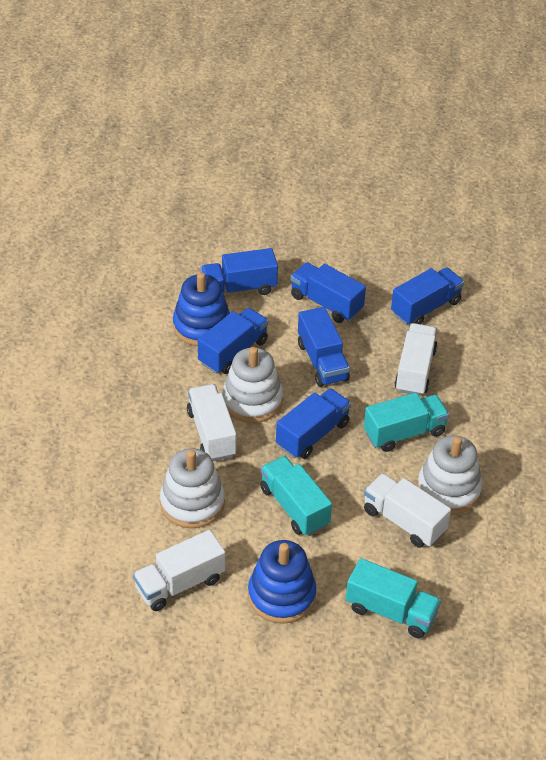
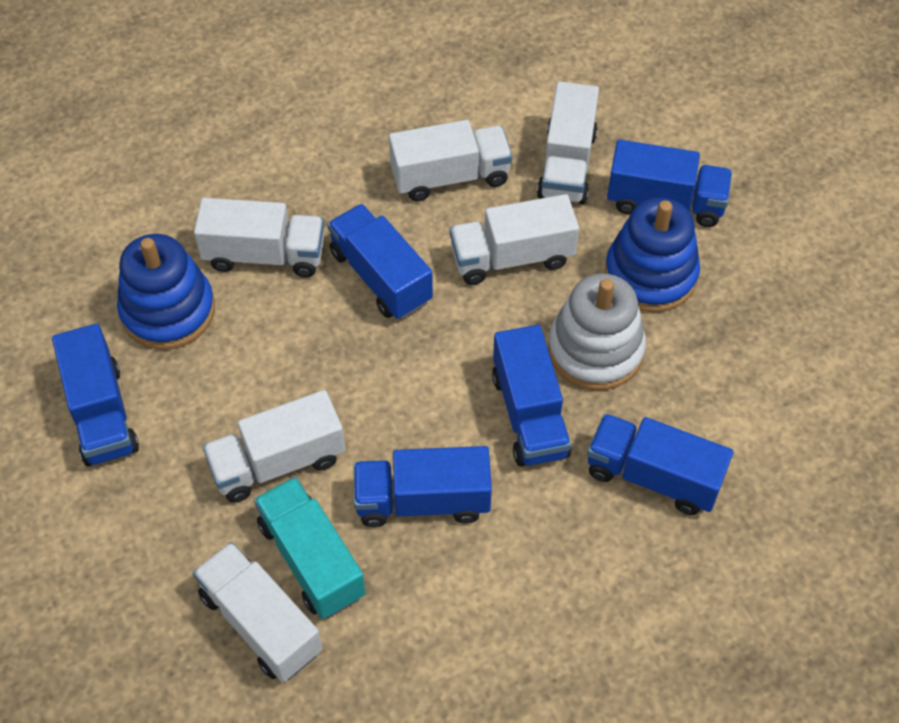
turquoise truck: [260,456,332,536] [346,558,441,638] [364,393,449,452] = 3 -> [254,477,366,619] = 1
white stacking toy: [160,449,225,528] [222,347,283,423] [417,435,482,514] = 3 -> [548,273,646,390] = 1
white truck: [133,530,225,611] [187,384,237,461] [364,473,451,548] [395,323,438,396] = 4 -> [193,542,322,682] [194,198,324,277] [203,390,345,503] [389,120,512,201] [450,194,579,285] [537,81,599,204] = 6

